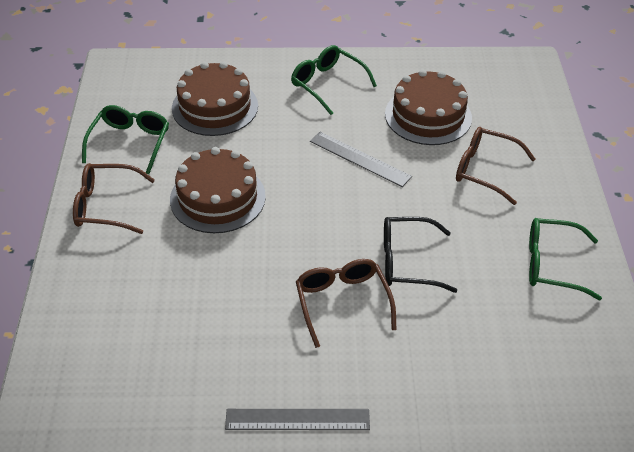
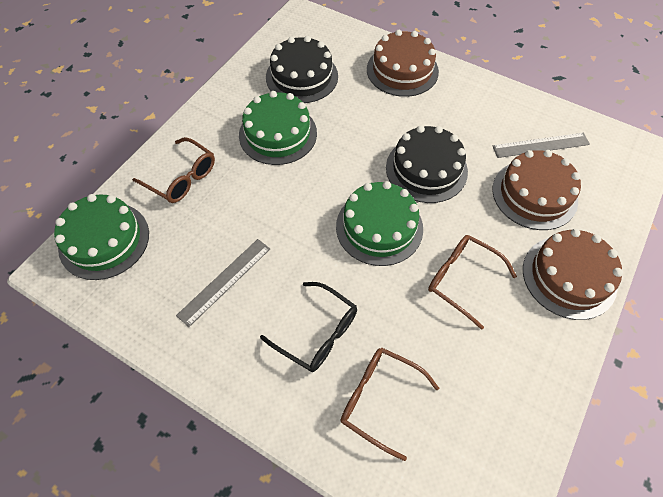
black cake: none = 0 -> [266,36,338,103] [386,125,468,203] = 2
green cake: none = 0 -> [54,194,149,280] [239,91,317,165] [336,181,423,266] = 3
green glasses: [82,105,169,174] [291,45,377,115] [529,218,602,300] = 3 -> none = 0

